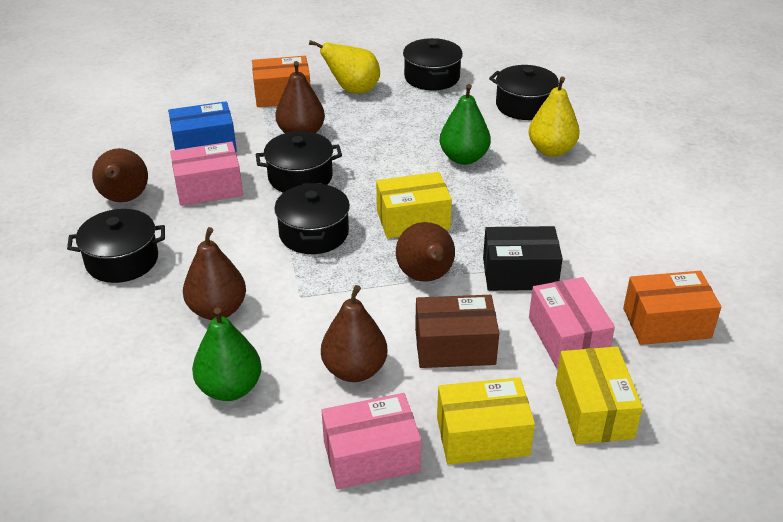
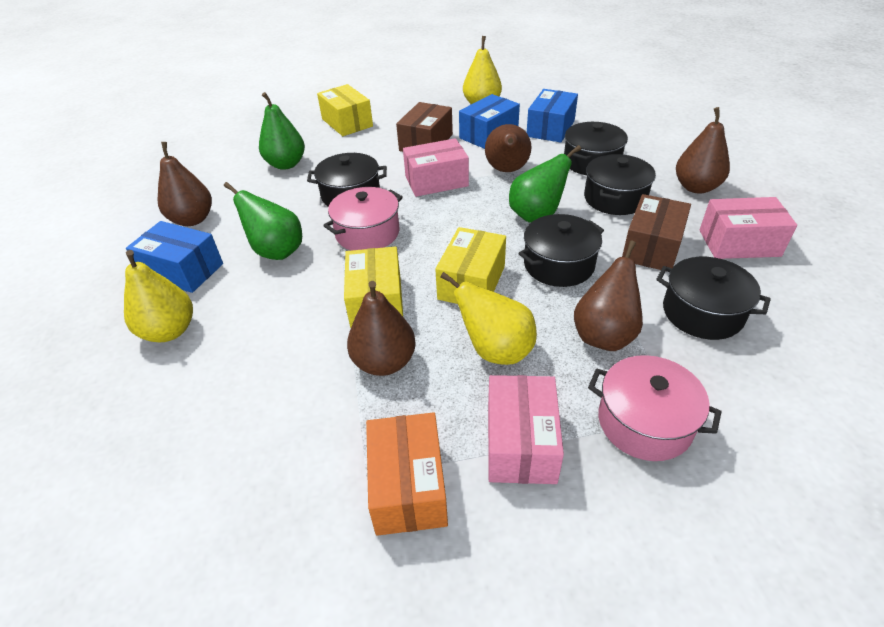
black box: [483,226,563,291] = 1 -> none = 0
blue box: [168,101,237,152] = 1 -> [126,221,223,293] [459,94,520,149] [527,89,578,143] = 3
brown box: [415,295,499,368] = 1 -> [396,102,453,152] [622,194,691,270] = 2
green pear: [192,307,262,401] [440,84,491,165] = 2 -> [224,182,302,260] [259,92,305,170] [509,145,581,223] = 3
orange box: [252,56,310,107] [623,271,721,345] = 2 -> [366,412,448,536] = 1
pink pot: none = 0 -> [323,187,403,251] [588,355,721,461] = 2
yellow pear: [309,40,380,93] [528,77,580,157] = 2 -> [124,250,193,342] [440,272,537,365] [463,36,502,104] = 3

